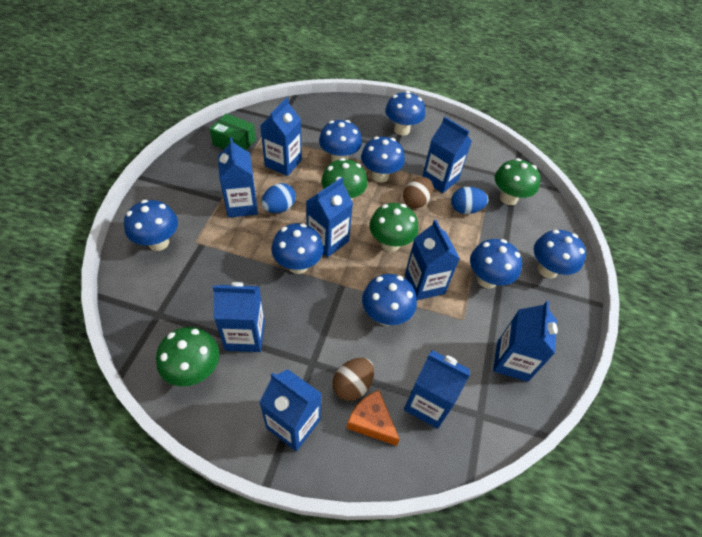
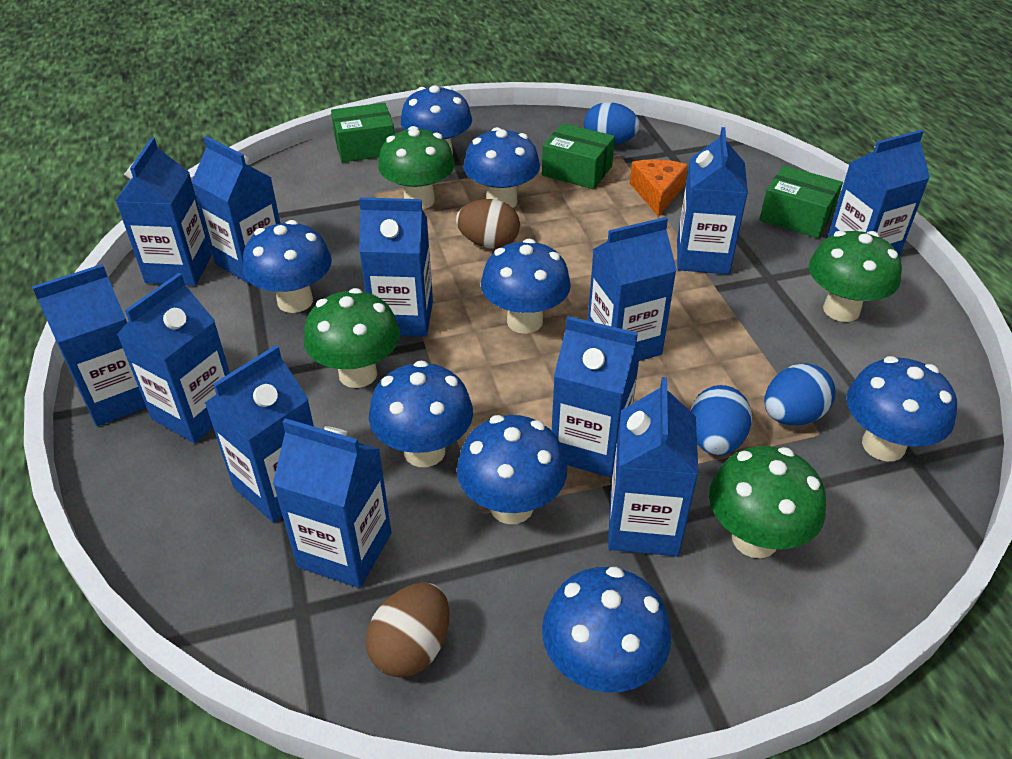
blue carton: [213,282,265,352] [218,137,258,218] [259,369,322,451] [260,97,302,176] [306,177,353,257] [404,350,470,429] [405,220,460,300] [422,117,472,193] [493,301,558,382] = 9 -> [32,264,147,426] [116,138,212,286] [117,273,230,443] [192,136,280,283] [205,345,314,523] [273,418,392,588] [359,197,433,337] [552,316,641,478] [588,217,677,361] [608,377,699,556] [677,127,748,274] [827,130,930,257] = 12
blue egg: [261,183,296,213] [451,187,488,214] = 2 -> [584,102,640,145] [691,385,752,455] [764,363,836,425] = 3
green box: [210,113,256,150] = 1 -> [331,103,395,163] [542,123,615,189] [760,165,843,238] = 3

